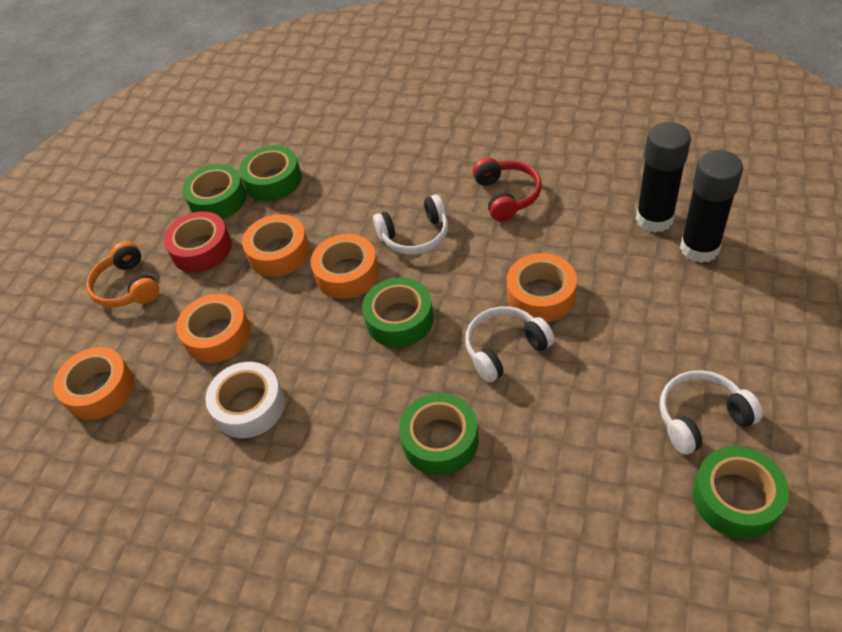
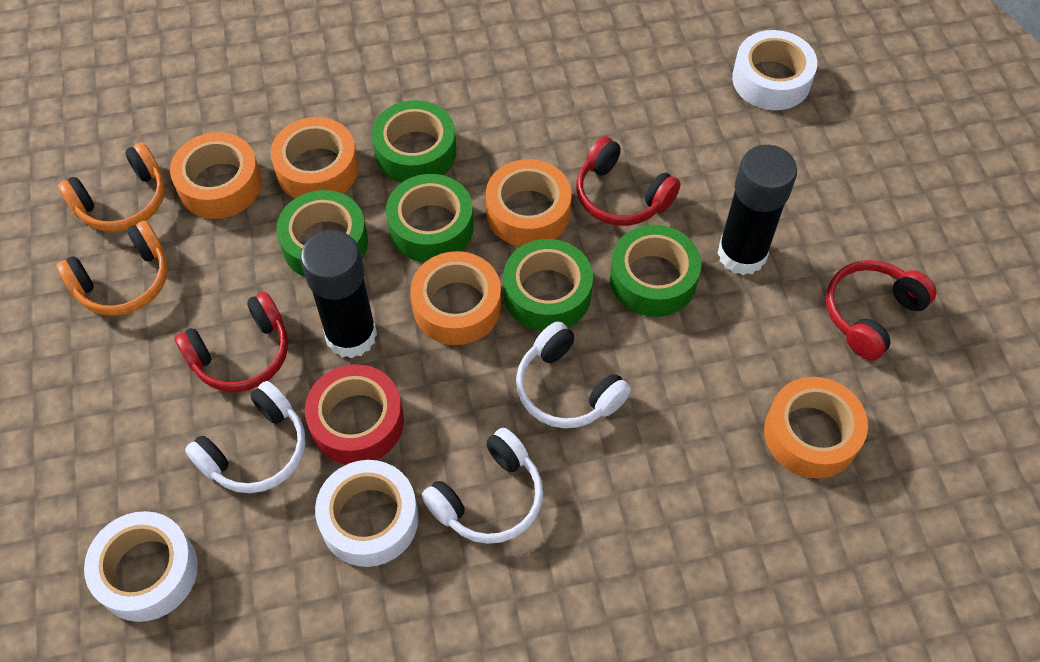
orange headphones: [86,241,159,307] = 1 -> [56,221,168,316] [58,142,165,232] = 2
red headphones: [473,158,542,221] = 1 -> [174,292,288,392] [576,136,681,226] [826,260,937,361] = 3
white tape: [205,362,285,438] = 1 -> [84,511,198,622] [315,460,419,567] [732,30,817,110] = 3

